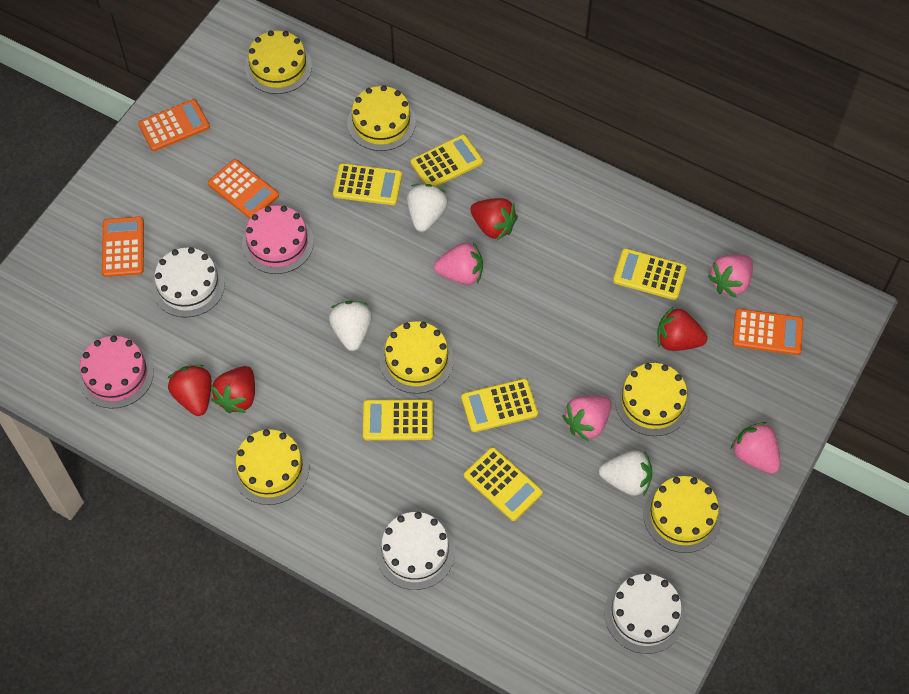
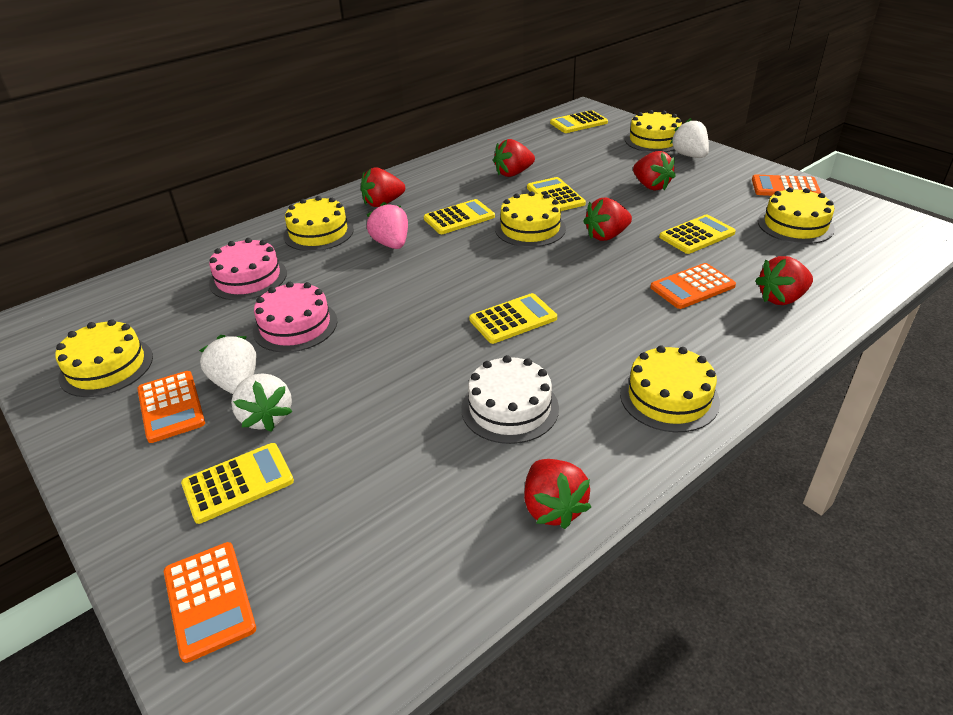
pink strawberry: [434,242,483,285] [562,396,611,442] [708,254,753,298] [731,422,780,474] = 4 -> [366,202,408,249] = 1
red strawberry: [167,365,212,416] [211,366,255,413] [470,198,518,240] [657,306,707,351] = 4 -> [361,167,405,207] [493,139,535,177] [524,459,591,529] [583,198,632,241] [633,151,676,191] [755,256,813,305] = 6
white cake: [152,247,225,317] [376,512,455,590] [604,574,685,654] = 3 -> [461,355,559,444] = 1

